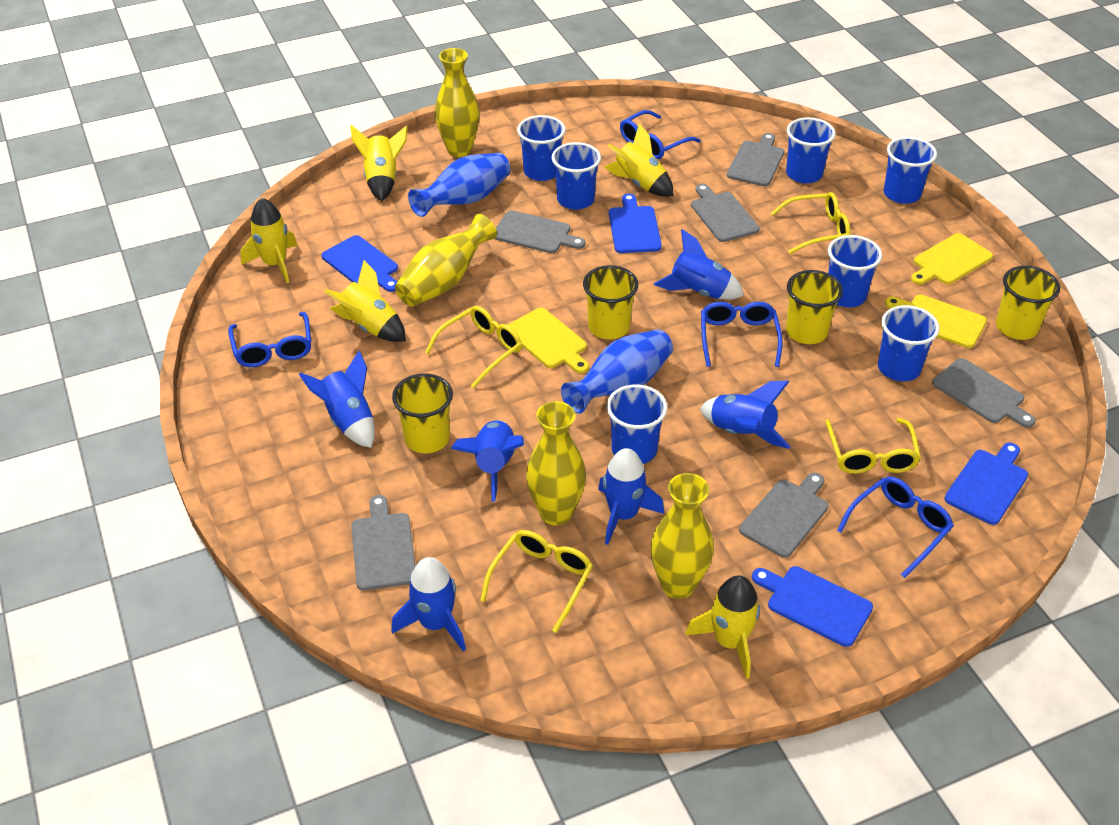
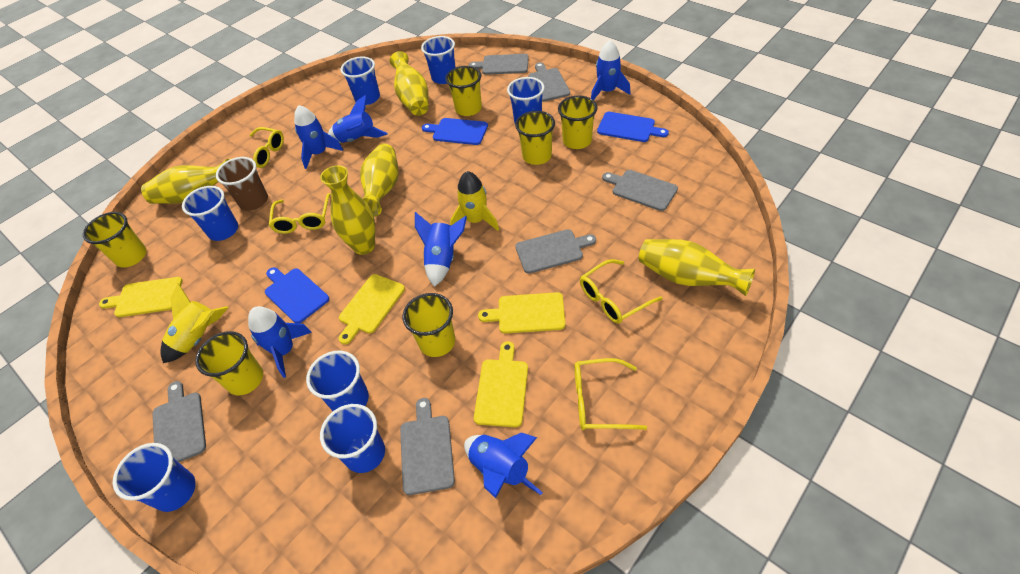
blue cutting board: [321,235,398,292] [609,193,662,253] [752,566,873,647] [944,443,1028,525] = 4 -> [265,267,329,323] [422,118,488,145] [597,112,669,142] = 3
blue glasses: [228,312,311,367] [620,110,701,159] [701,302,782,367] [837,477,954,578] = 4 -> none = 0
blue vase: [408,153,510,217] [561,330,673,414] = 2 -> none = 0
brown cup: none = 0 -> [216,157,268,211] = 1
yellow cup: [392,373,453,453] [583,265,638,339] [786,270,843,344] [996,266,1060,340] = 4 -> [83,212,147,268] [195,331,263,395] [403,293,455,357] [445,66,482,116] [515,111,555,165] [558,96,597,149] = 6
yellow cutting board: [508,308,589,373] [885,295,987,348] [911,233,993,285] = 3 -> [99,277,183,317] [339,274,405,345] [474,341,528,427] [478,292,565,333] = 4
yellow rocket: [240,198,297,283] [324,260,406,342] [350,125,408,201] [604,123,674,197] [685,575,760,679] = 5 -> [160,283,229,363] [450,171,499,231] = 2
yellow vase: [395,214,497,307] [435,48,480,157] [526,401,586,526] [651,473,714,599] = 4 -> [141,159,230,204] [320,165,375,255] [360,144,398,217] [390,51,429,116] [639,239,755,296] = 5

